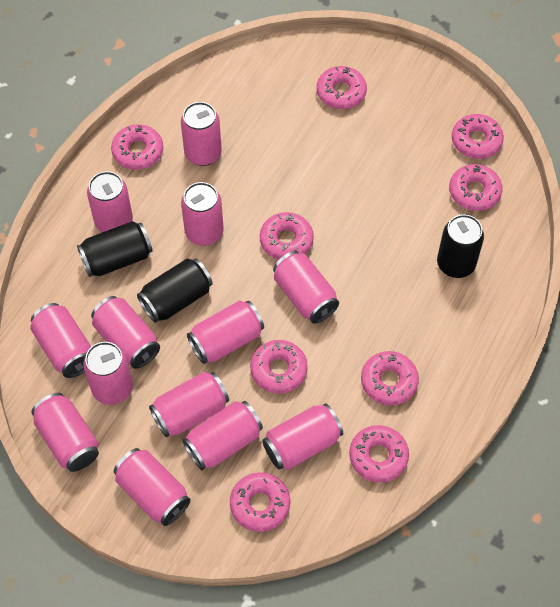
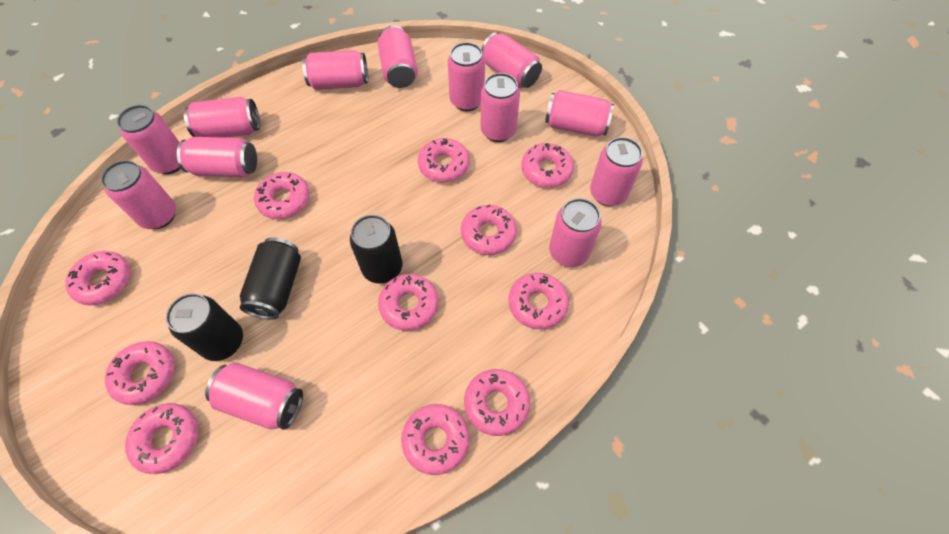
pink donut: [111,124,163,170] [230,472,290,532] [250,340,308,394] [260,212,314,260] [316,66,367,109] [349,425,409,483] [361,351,419,405] [449,164,503,211] [452,114,504,159] = 9 -> [65,251,130,305] [105,341,175,405] [125,403,199,474] [254,172,310,219] [378,274,439,331] [401,404,470,475] [418,138,470,182] [461,204,517,255] [464,369,530,436] [509,273,569,329] [521,143,574,188] = 11

